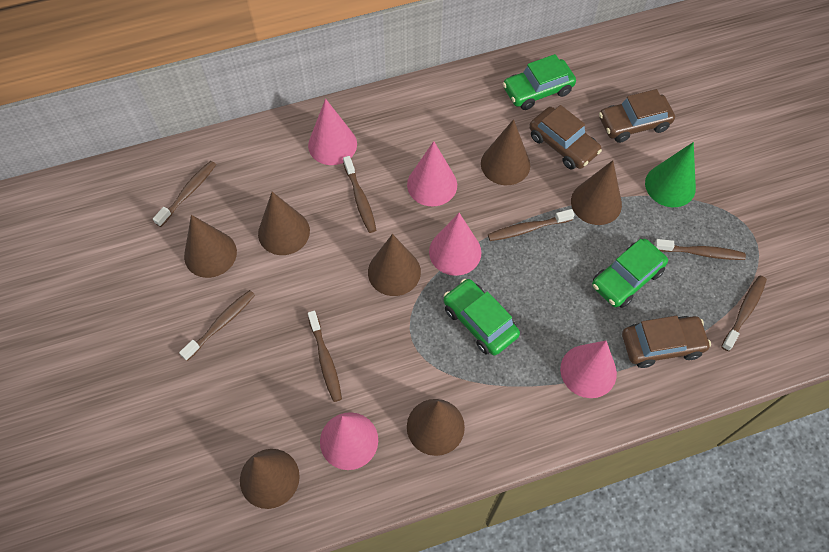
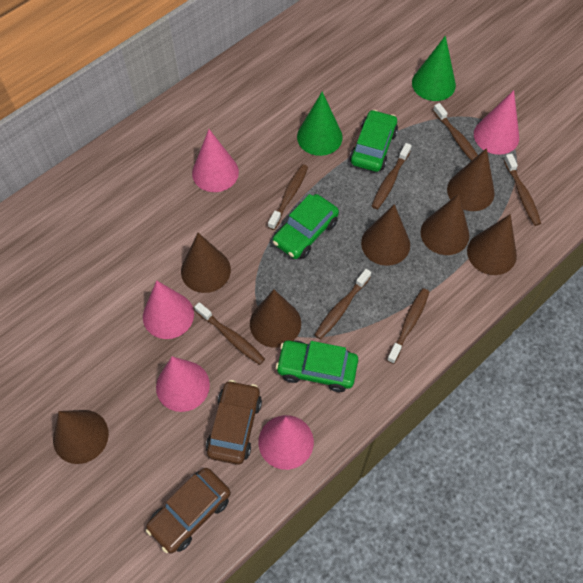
brown car: [529,105,602,170] [599,89,675,143] [622,316,711,368] = 3 -> [146,468,231,553] [206,380,262,465] = 2
green cone: [645,142,696,207] = 1 -> [297,92,343,156] [412,36,456,101] = 2

